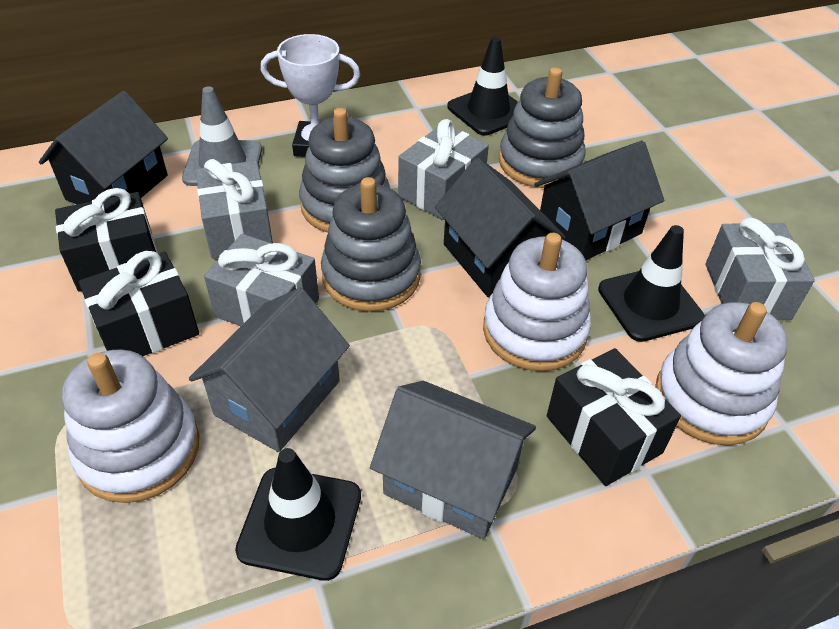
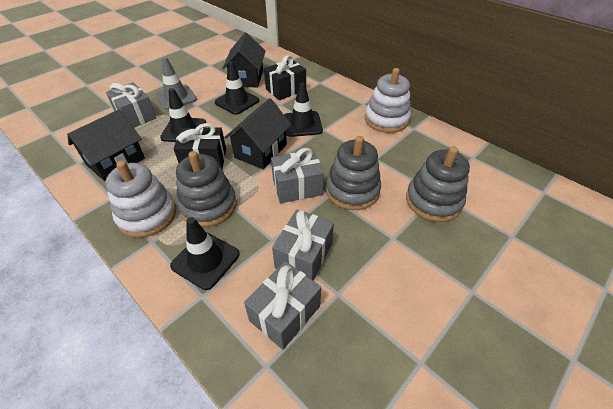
black gift: [55,188,157,292] [79,251,199,356] [547,348,681,486] = 3 -> [174,123,226,170] [264,55,306,100] = 2
black traffic cone: [235,448,361,581] [447,37,518,135] [598,225,705,342] = 3 -> [160,88,206,142] [170,217,240,290] [214,61,259,115] [284,82,323,137] = 4
grey house: [189,288,350,452] [370,381,536,539] = 2 -> none = 0
white stacking toy: [62,349,199,503] [483,233,591,371] [655,302,788,446] = 3 -> [106,160,176,238] [365,68,411,133] = 2
white trophy: [261,34,360,157] = 1 -> none = 0

